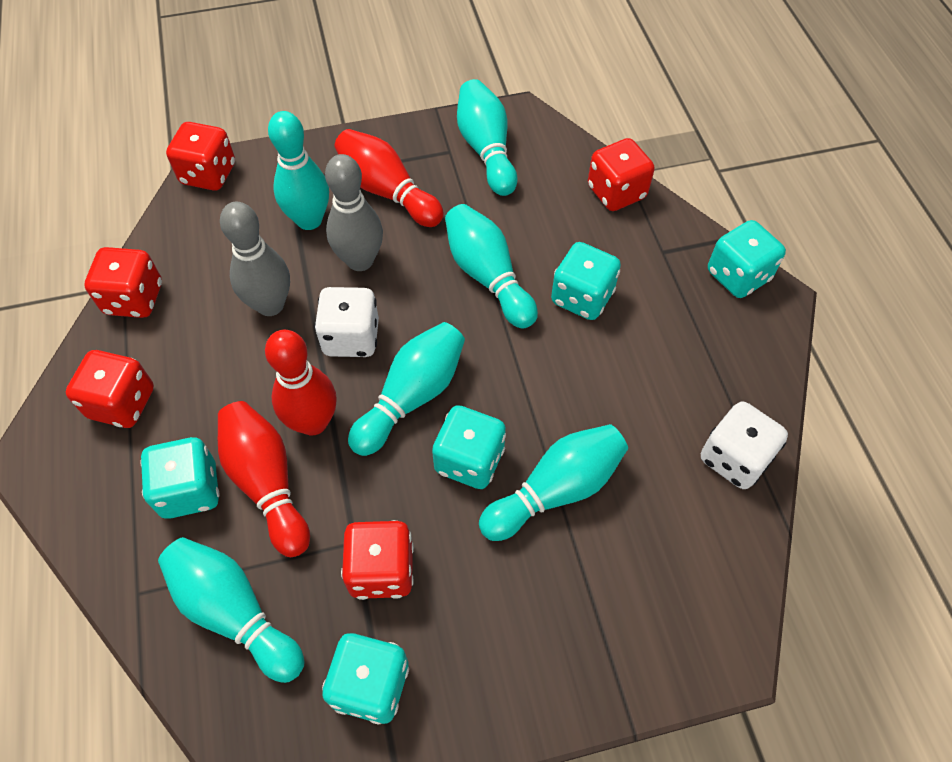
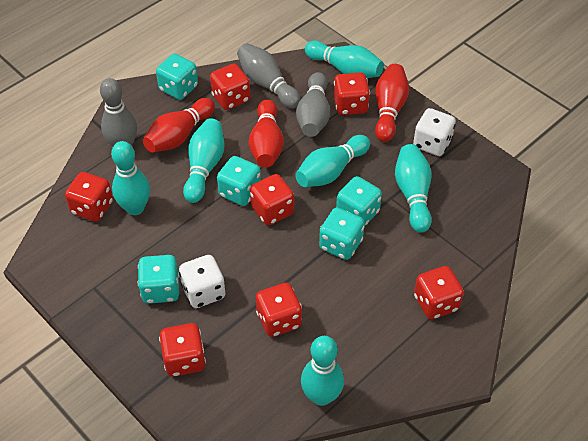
grey bowling pin: [220,202,290,316] [325,154,383,271] = 2 -> [100,78,137,147] [237,43,301,108] [296,72,330,137] = 3
red dice: [66,350,154,428] [84,247,162,318] [166,122,235,191] [341,520,414,600] [588,138,655,211] = 5 -> [65,172,113,222] [159,323,206,377] [210,64,250,110] [250,174,294,225] [256,283,302,337] [334,72,370,115] [414,266,464,319] = 7

